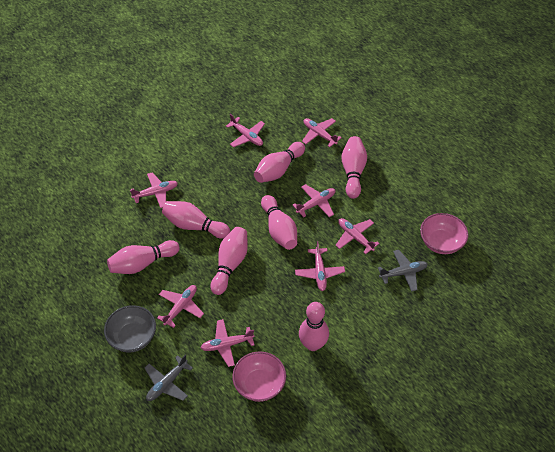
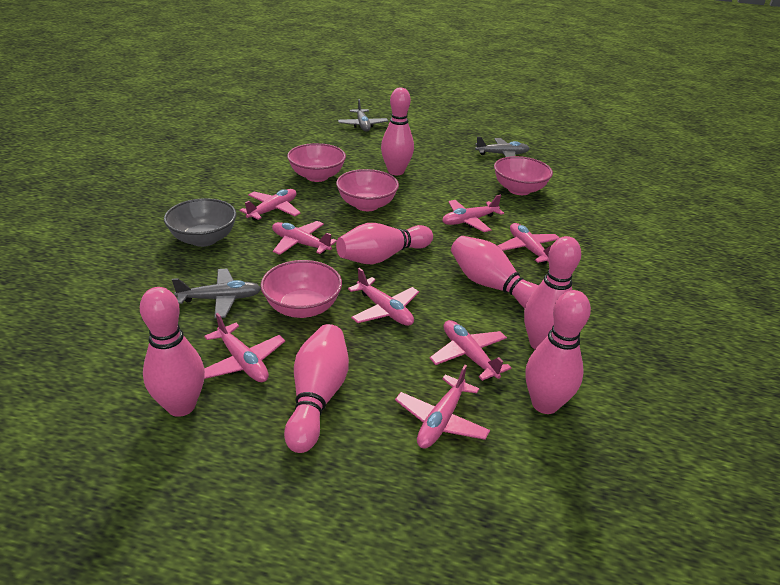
grey plane: [145,355,193,401] [378,250,428,292] = 2 -> [172,268,261,318] [338,99,388,132] [475,137,530,157] = 3
pink bowl: [232,351,286,402] [420,213,468,254] = 2 -> [261,260,342,318] [287,143,346,182] [336,169,399,211] [494,156,553,195] = 4

